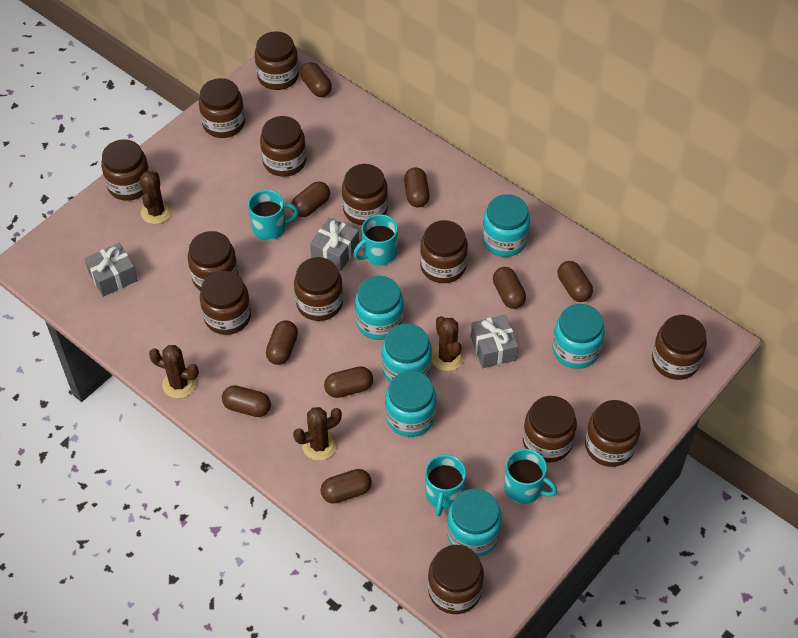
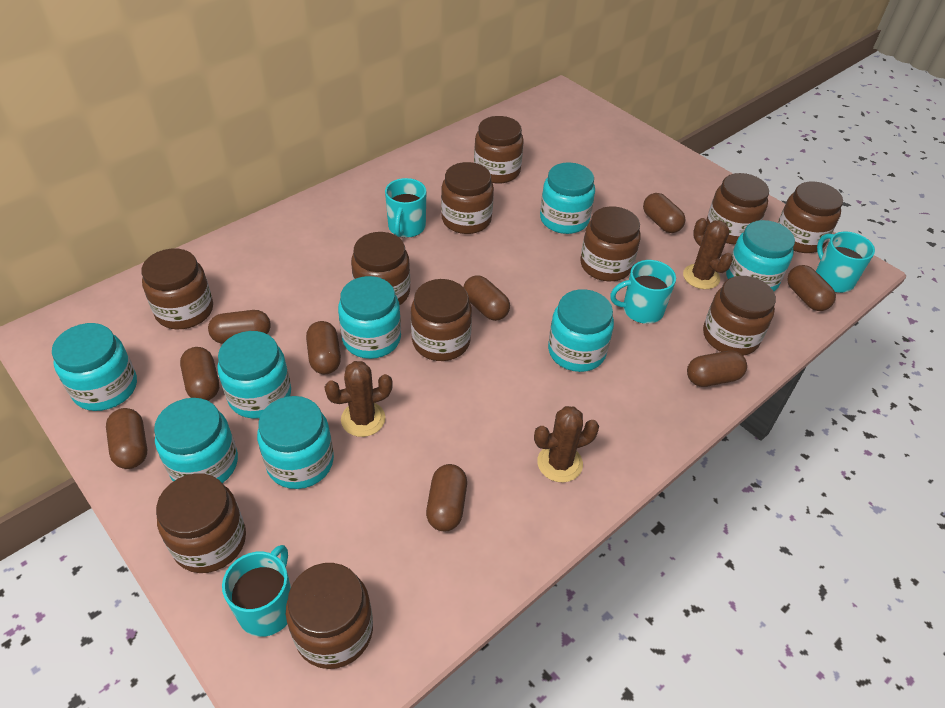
brown cactus: [140,171,172,224] [149,345,199,398] [293,407,342,460] [432,316,464,371] = 4 -> [324,361,393,437] [534,406,599,482] [683,218,733,289] = 3
brown jar: [101,139,149,201] [188,231,238,291] [199,78,245,138] [200,271,251,335] [255,31,299,90] [260,116,306,177] [294,257,343,321] [342,164,388,225] [420,220,468,283] [428,545,484,614] [523,396,577,463] [585,400,641,467] [652,315,707,380] = 13 -> [141,249,213,329] [156,473,246,573] [286,563,373,669] [351,232,410,305] [411,279,472,361] [441,162,494,234] [474,116,524,184] [580,206,641,281] [703,276,776,356] [706,173,769,245] [778,181,843,253] = 11
grey gift: [84,243,138,297] [310,218,359,271] [471,315,518,368] = 3 -> none = 0
turquoise jar: [355,276,404,340] [382,323,432,382] [385,371,436,437] [447,489,502,557] [482,194,530,257] [552,304,605,369] = 6 -> [52,323,137,411] [154,398,238,483] [217,331,291,419] [257,396,334,489] [338,276,401,359] [540,162,595,234] [548,289,614,372] [726,220,795,291] = 8

